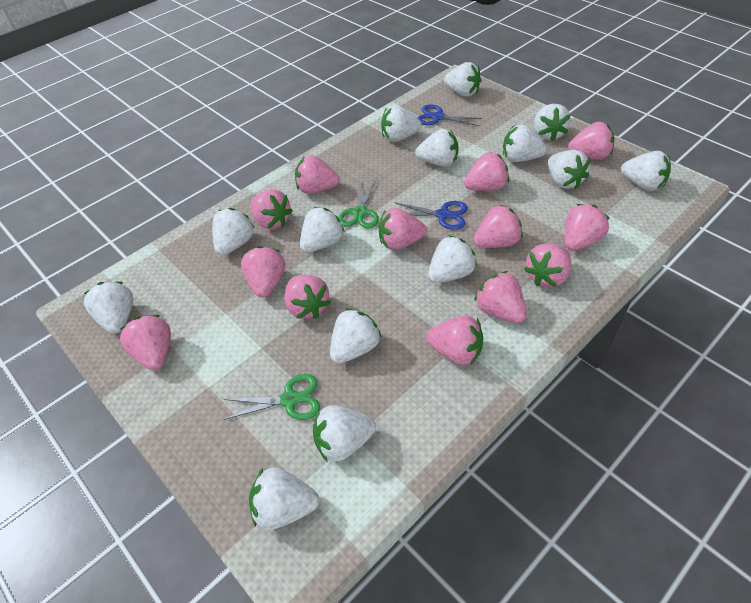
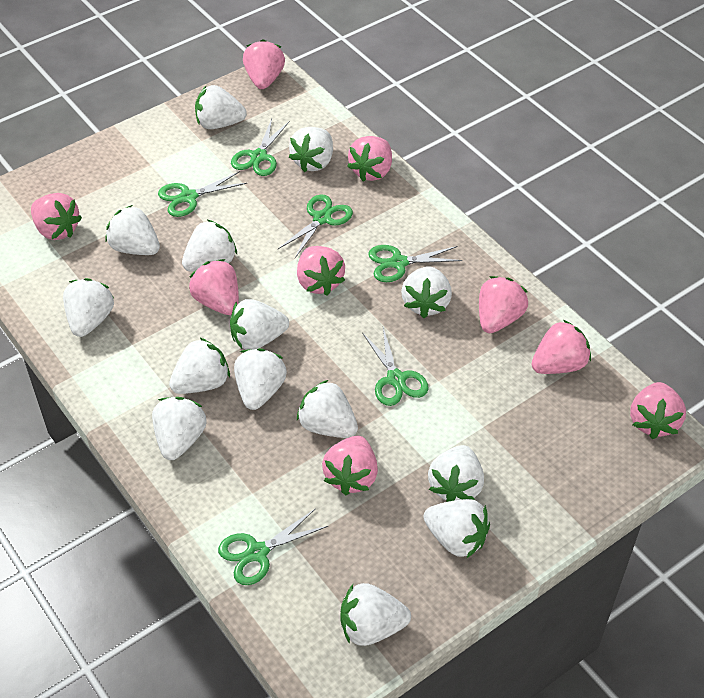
blue scissors: [394,201,468,230] [417,105,483,126] = 2 -> none = 0
green scissors: [223,374,320,420] [338,179,379,228] = 2 -> [158,171,247,217] [218,508,328,585] [231,119,290,176] [278,194,353,258] [362,327,429,406] [368,245,462,282] = 6
pink strawberry: [119,315,171,370] [241,246,285,298] [251,189,293,230] [284,275,331,319] [295,155,340,194] [379,208,427,250] [426,316,483,365] [464,152,509,191] [473,205,523,248] [474,271,527,323] [524,243,571,287] [565,204,610,251] [568,122,614,160] = 13 -> [31,193,82,240] [189,259,239,315] [243,39,285,89] [297,246,345,295] [322,436,378,495] [347,136,392,182] [479,276,528,333] [531,320,591,374] [630,382,686,439] = 9

